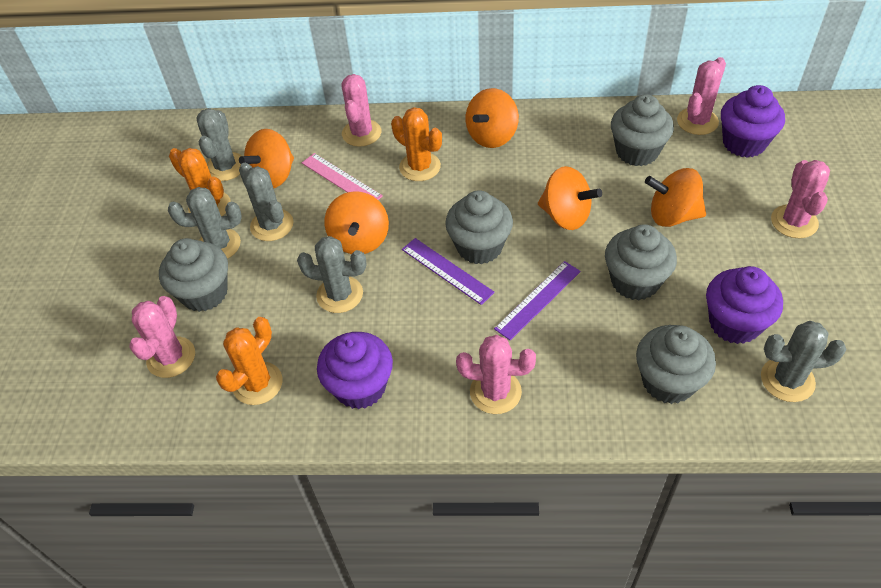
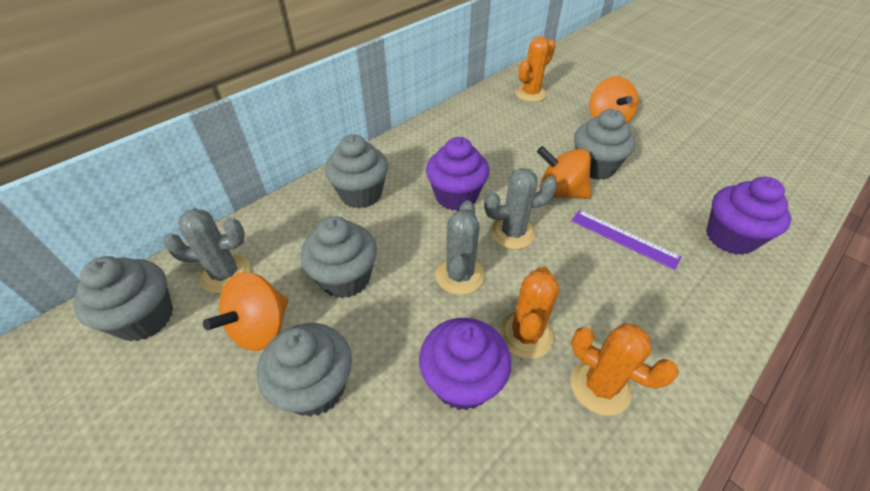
grey cactus: [168,187,241,259] [196,108,242,181] [239,163,294,241] [297,236,366,313] [761,321,846,402] = 5 -> [163,208,250,293] [436,201,485,295] [485,168,557,249] = 3
orange spinning top: [239,129,294,188] [324,191,389,254] [466,88,519,148] [538,166,602,230] [645,168,706,227] = 5 -> [203,272,289,351] [537,146,591,199] [589,76,639,123] = 3
pink cactus: [129,296,195,378] [341,74,381,147] [456,335,536,414] [677,57,726,135] [771,160,830,239] = 5 -> none = 0
pink ruler: [302,153,383,200] = 1 -> none = 0
purple ruler: [402,238,495,305] [494,261,581,340] = 2 -> [571,210,682,270] = 1

